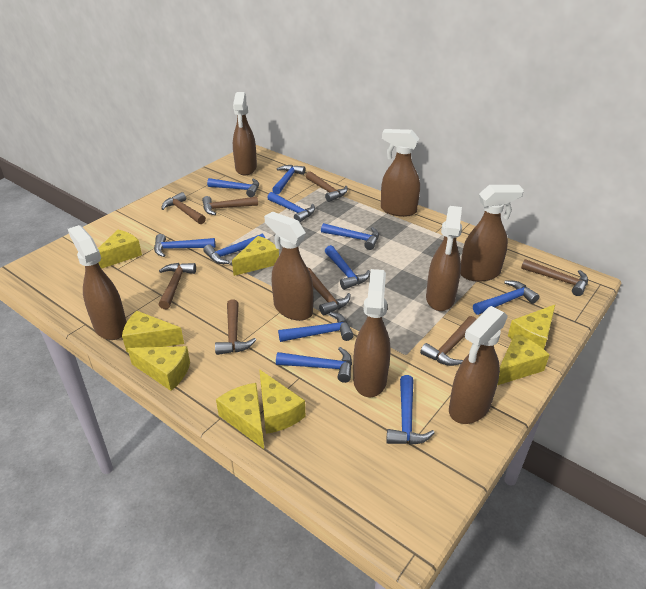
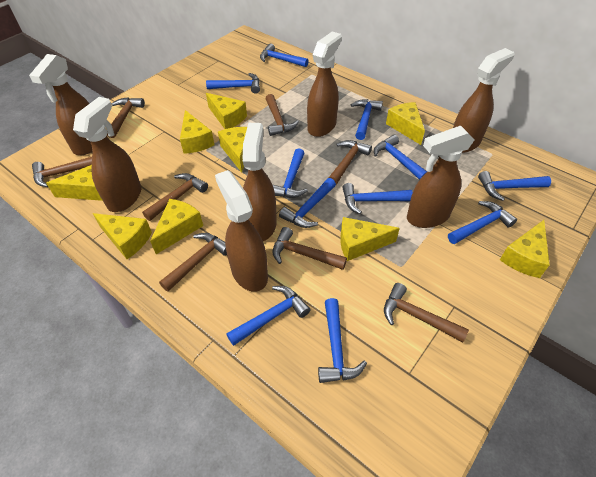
brown spray bottle: [68,225,127,340] [233,92,257,175] [264,211,313,321] [353,269,390,397] [381,129,420,217] [426,206,462,311] [449,306,508,424] [460,185,524,282] = 8 -> [29,54,92,155] [73,97,141,212] [215,170,268,292] [242,123,277,241] [307,31,342,137] [407,126,475,228] [453,48,515,153] = 7
yellow cheese: [98,229,142,269] [122,311,184,352] [127,346,190,391] [216,383,264,449] [232,236,279,276] [259,369,305,434] [497,334,549,385] [508,305,555,349] = 8 -> [46,165,103,201] [93,213,152,259] [150,199,203,254] [180,110,214,154] [206,93,247,129] [218,127,247,173] [340,217,400,261] [386,102,425,145] [500,220,550,278] = 9

